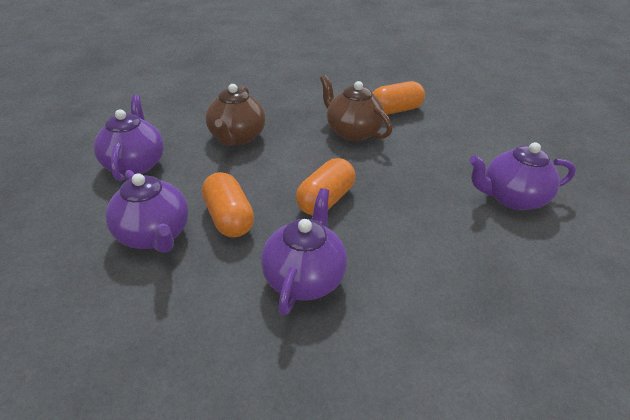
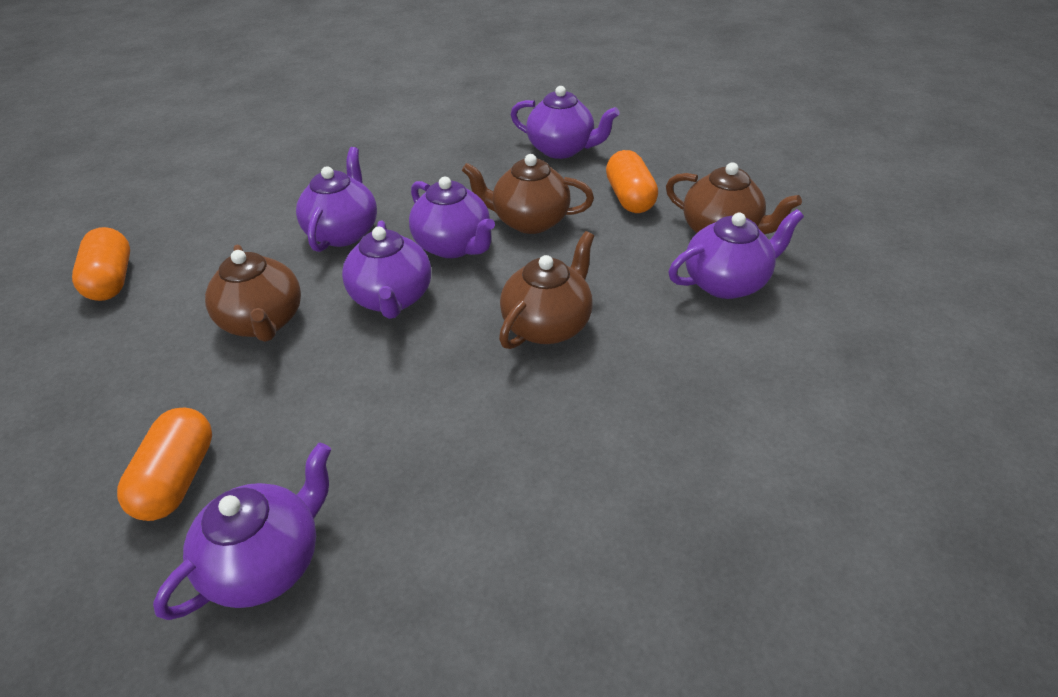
brown teapot: [205,84,266,146] [320,75,392,142] = 2 -> [205,244,301,342] [462,154,594,234] [499,231,594,349] [666,162,802,234] = 4
purple teapot: [94,95,164,181] [105,170,188,253] [261,188,347,315] [469,142,576,211] = 4 -> [153,443,331,620] [296,147,377,252] [342,220,431,319] [409,177,495,258] [510,86,619,159] [668,209,804,299] = 6

